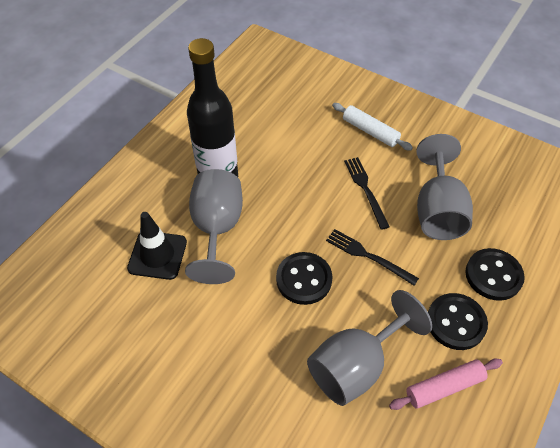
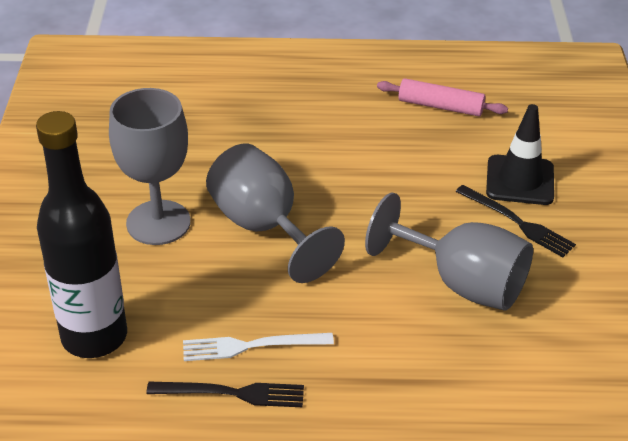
black button: [276,252,333,305] [428,293,488,350] [465,248,525,301] = 3 -> none = 0
white fork: none = 0 -> [183,333,334,361] = 1
white rolling pin: [332,103,413,151] = 1 -> none = 0

